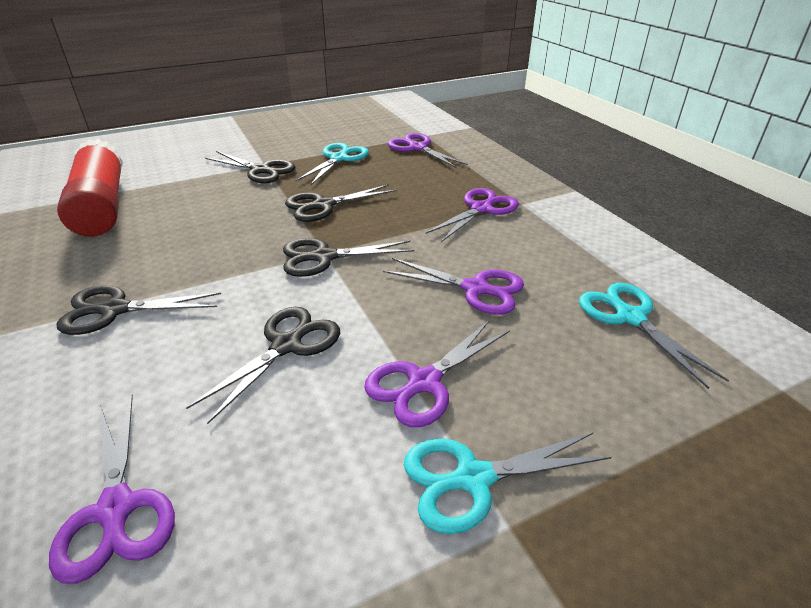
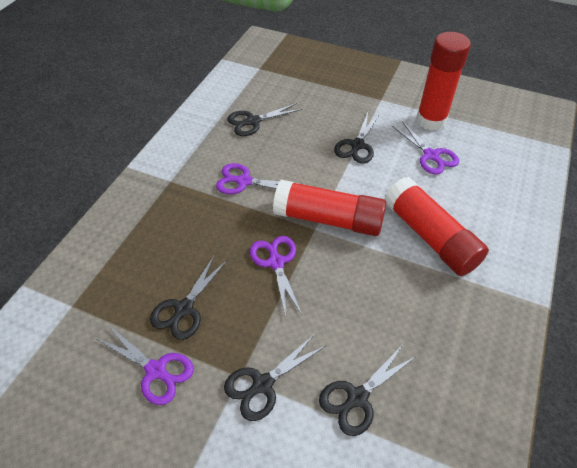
purple scissors: [49,395,175,584] [364,321,510,427] [383,258,524,315] [388,133,468,168] [425,188,519,242] = 5 -> [97,326,194,405] [216,163,301,194] [250,236,302,317] [392,121,459,175] = 4
red glue stick: [57,139,123,237] = 1 -> [273,180,386,236] [384,177,489,276] [416,32,471,130] = 3
turquoise scissors: [296,143,369,185] [404,433,611,534] [579,283,729,389] = 3 -> none = 0

